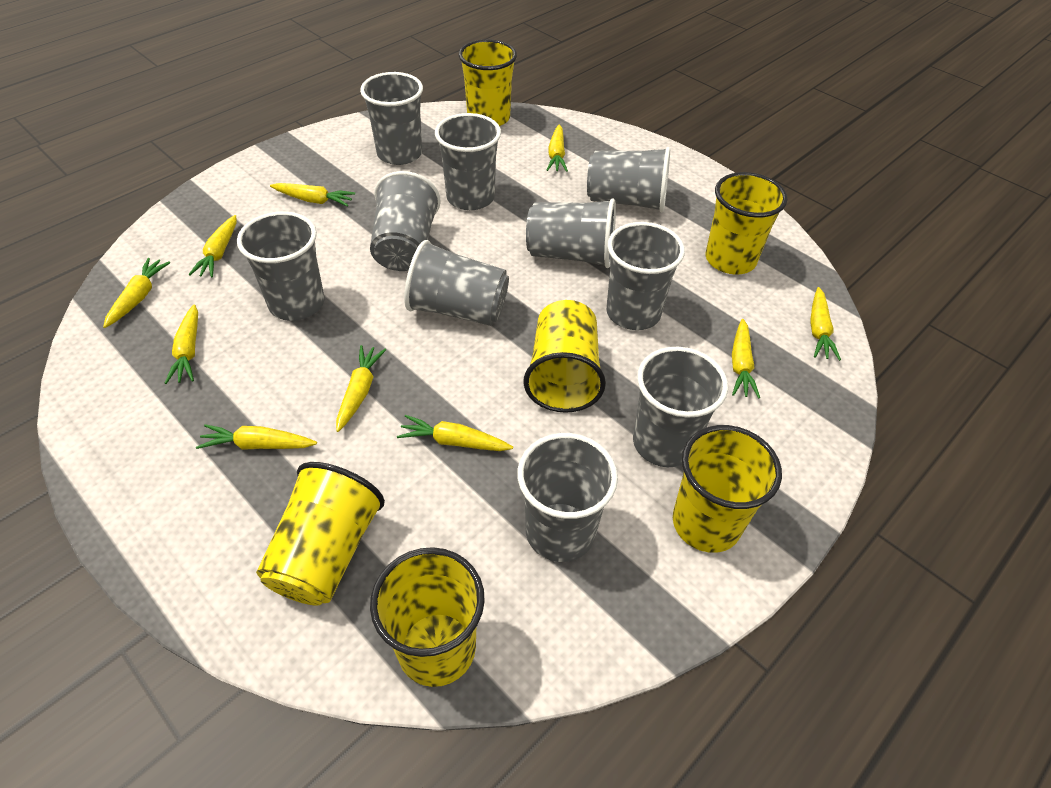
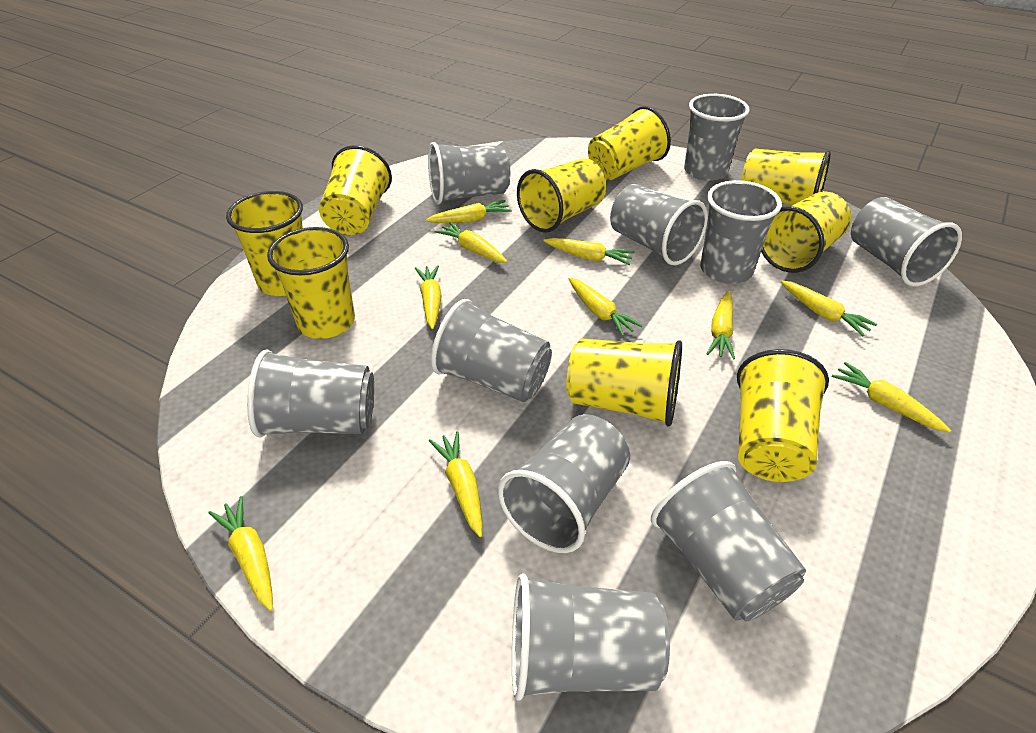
yellow cup: [256,462,385,606] [370,547,485,687] [459,39,517,126] [523,300,606,413] [673,425,782,553] [706,172,787,275] = 6 -> [226,191,303,296] [267,227,355,339] [319,145,392,235] [517,158,606,232] [567,338,682,427] [588,106,671,180] [737,349,829,482] [741,148,831,206] [761,192,851,273] = 9

